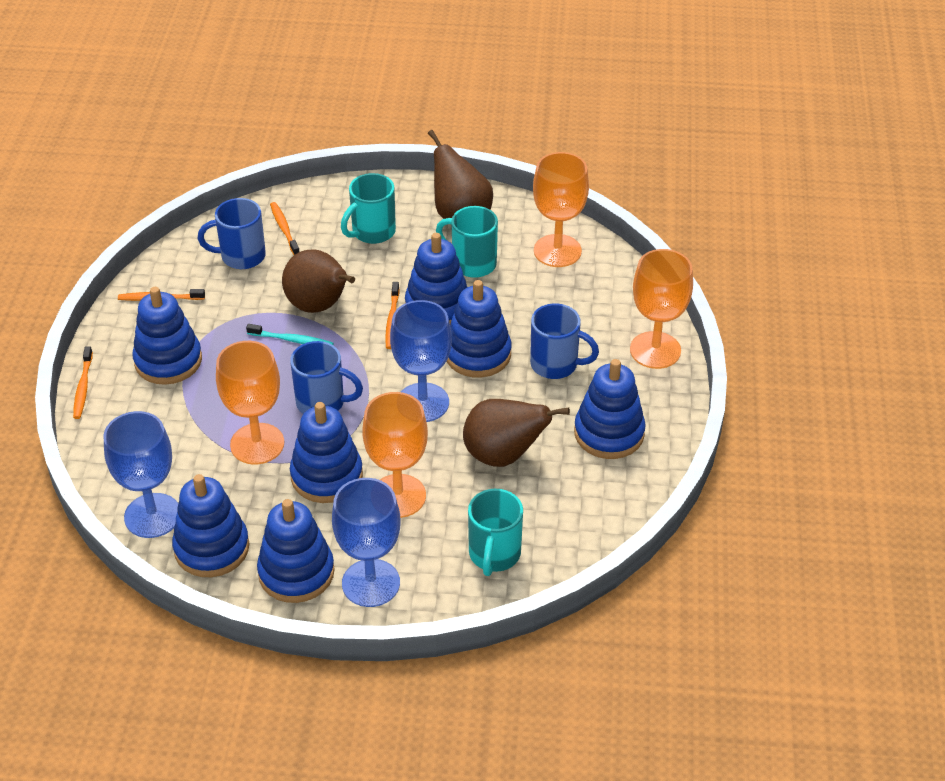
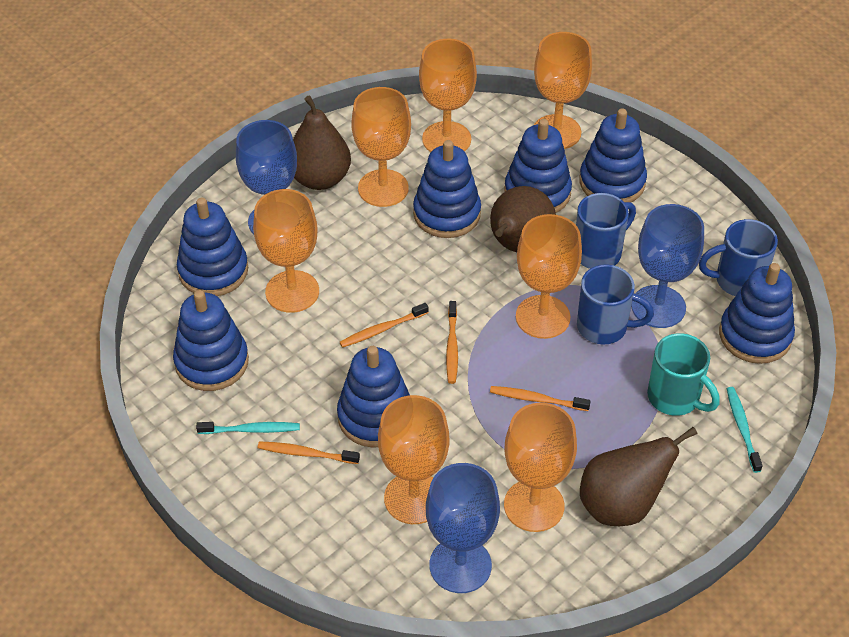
orange goblet: [216,341,284,464] [362,392,428,518] [533,152,589,267] [630,249,693,369] = 4 -> [253,189,319,313] [351,87,411,207] [378,395,450,524] [419,39,477,152] [504,403,577,532] [516,214,582,339] [534,32,592,149] = 7
turquoise mug: [341,173,396,244] [436,206,498,278] [468,489,523,576] = 3 -> [647,333,720,416] = 1
turquoise toothbrush: [246,324,334,345] = 1 -> [196,422,300,434] [727,387,763,473] = 2

